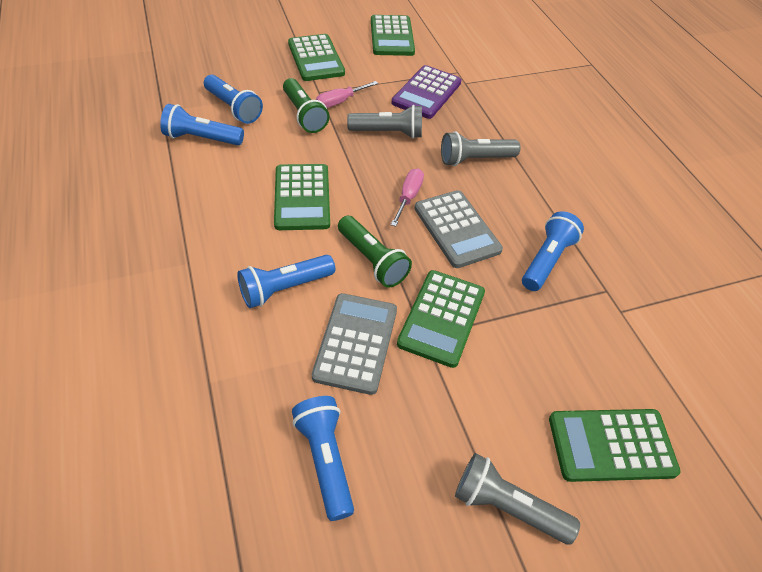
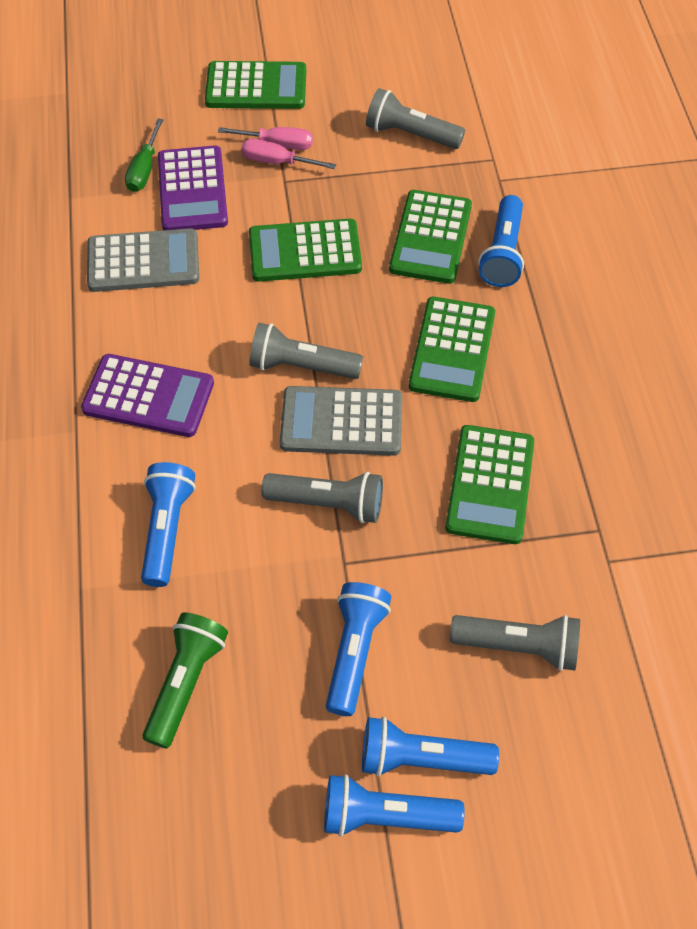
green flashlight: [283,78,329,133] [338,216,412,287] = 2 -> [143,612,228,748] = 1
green screwdriver: none = 0 -> [125,119,164,192] = 1
grey flashlight: [347,105,422,139] [441,131,520,166] [455,453,580,545] = 3 -> [249,323,363,379] [261,472,383,523] [366,88,465,149] [450,615,580,671] = 4
purple calculator: [392,65,461,119] = 1 -> [81,354,214,437] [158,146,228,230] = 2

